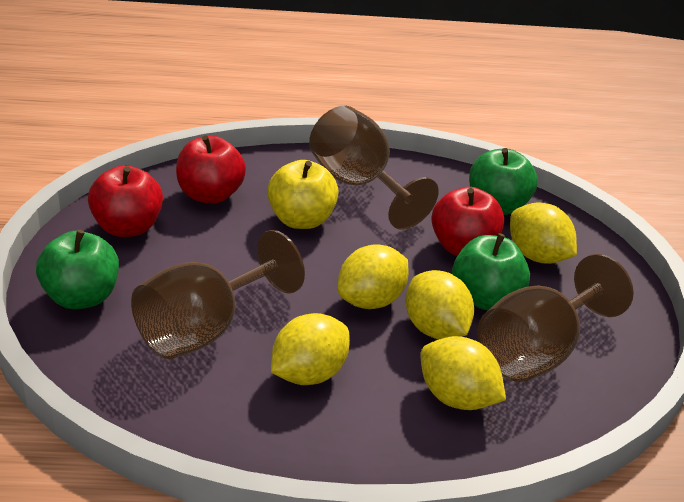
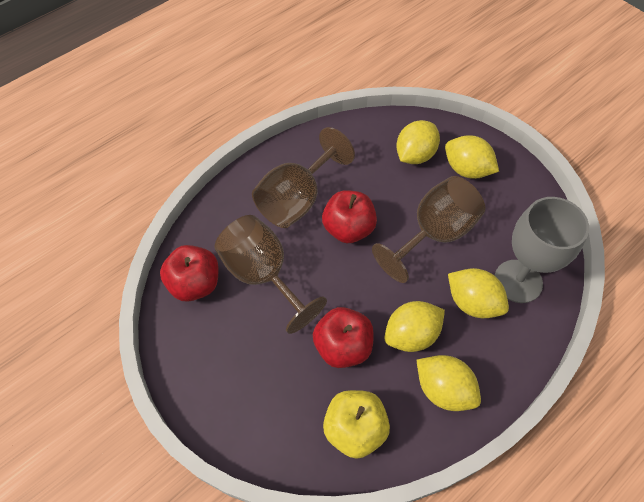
green apple: [36,230,119,309] [452,233,530,310] [469,148,538,215] = 3 -> none = 0
grey goblet: none = 0 -> [494,197,589,303] = 1

